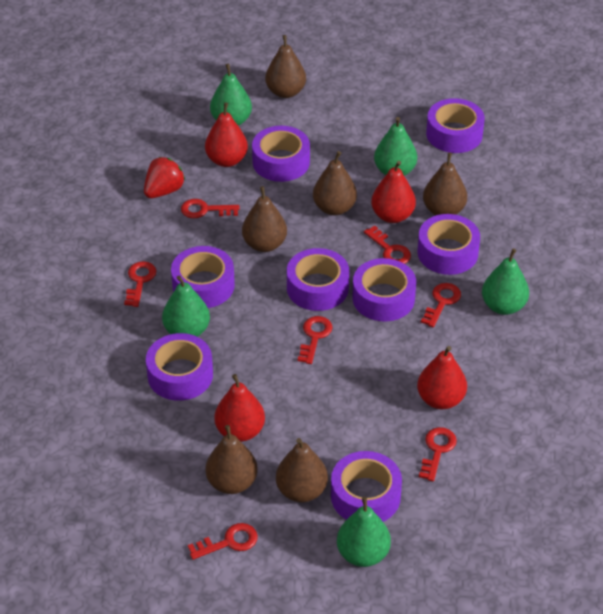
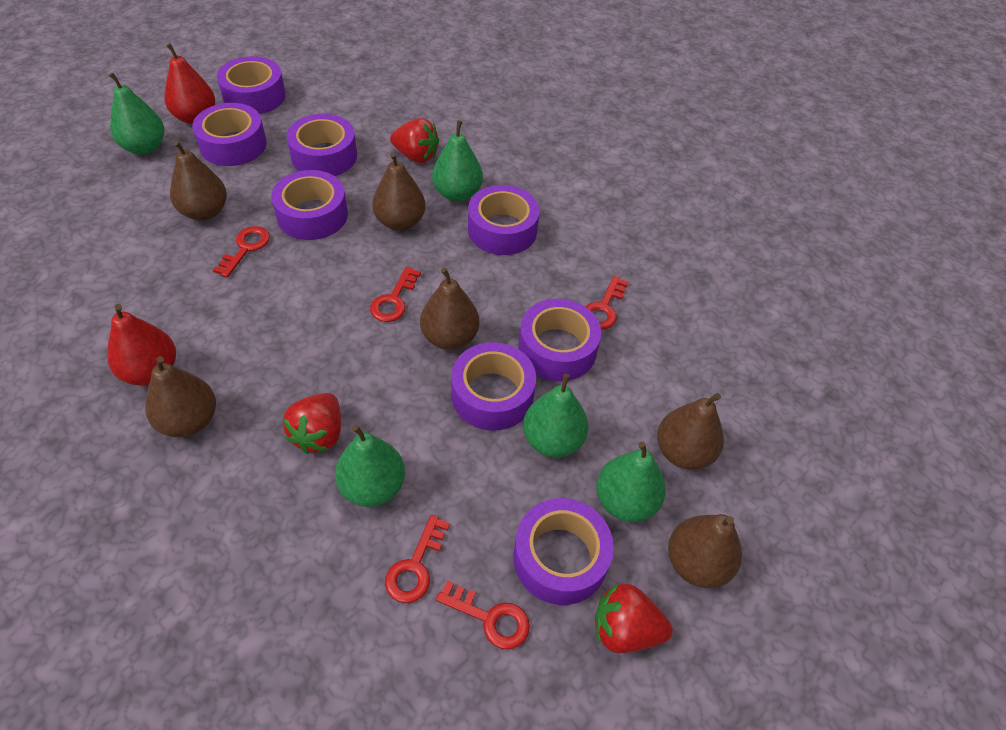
red key: [124,261,156,307] [181,199,240,218] [188,523,258,560] [298,316,333,364] [364,226,411,264] [419,427,457,481] [421,283,461,327] = 7 -> [213,226,270,277] [370,267,421,322] [385,515,450,603] [436,580,530,649] [586,276,629,330] = 5
red pear: [205,103,248,167] [214,374,265,442] [371,161,416,223] [417,346,467,409] = 4 -> [107,304,176,385] [164,43,215,124] = 2
red strawberry: [144,157,185,198] = 1 -> [283,393,341,454] [390,118,439,163] [595,583,673,653] = 3

